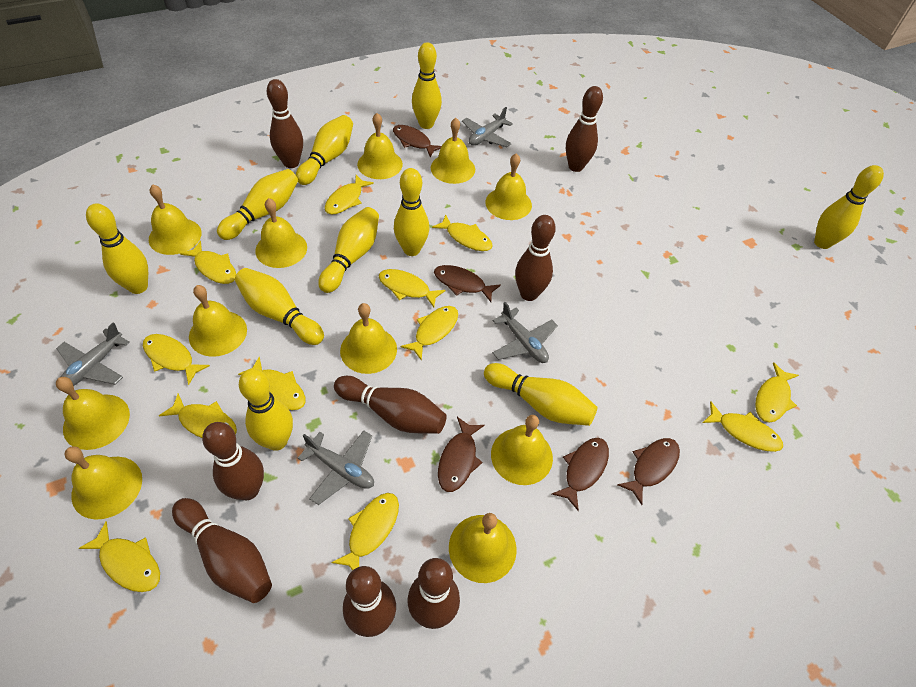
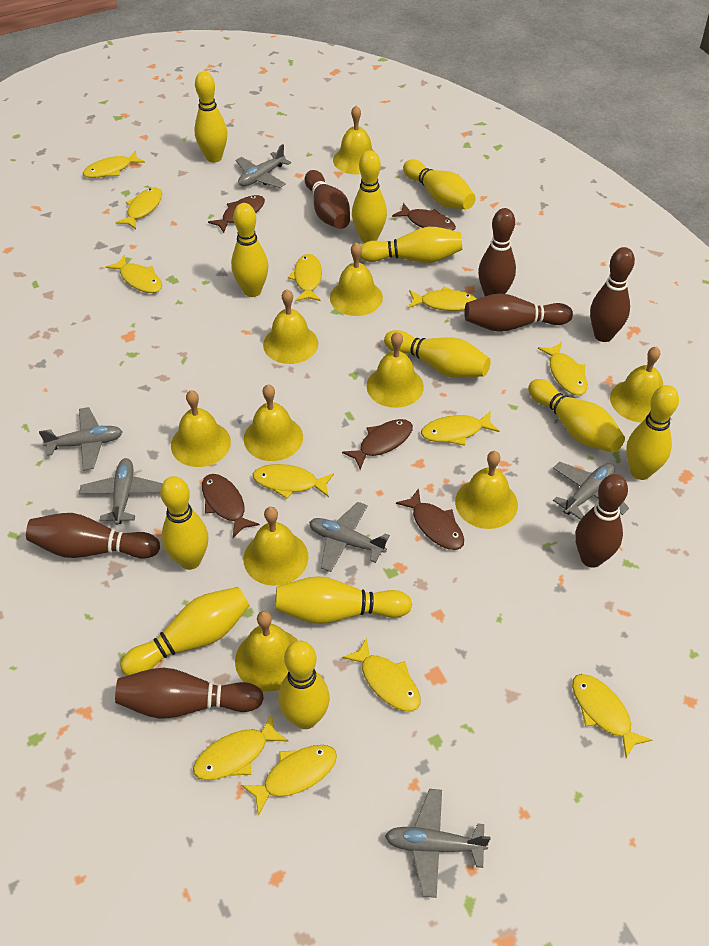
brown bowling pin: [172,498,272,603] [202,422,264,500] [267,79,303,168] [334,376,447,434] [343,566,396,637] [408,558,460,629] [515,215,556,301] [566,86,603,172] = 8 -> [26,513,160,559] [115,667,264,719] [305,170,350,229] [464,293,573,332] [478,208,516,296] [575,474,628,568] [590,247,635,342] = 7
grey plane: [56,322,130,386] [298,430,374,505] [462,107,513,147] [493,302,558,363] = 4 -> [39,407,123,471] [79,458,163,525] [236,144,291,188] [309,502,390,572] [385,789,490,898] [553,462,629,520] = 6
yellow bell: [56,377,130,450] [65,446,142,520] [149,184,202,255] [189,285,247,357] [255,198,307,268] [340,303,397,374] [357,113,403,179] [431,118,475,184] [449,513,517,583] [485,153,532,220] [491,415,553,485] = 11 -> [171,390,231,467] [235,611,298,691] [243,507,309,586] [244,384,303,461] [263,289,318,364] [330,242,383,316] [333,105,379,174] [367,332,424,408] [455,451,518,529] [610,347,663,423] = 10
yellow bowling pin: [86,204,148,294] [217,169,298,240] [235,268,324,345] [239,369,293,451] [296,115,353,185] [318,207,379,293] [394,168,429,256] [412,42,442,129] [484,363,598,426] [814,165,884,249] = 10 -> [120,587,250,676] [160,476,208,570] [194,71,227,163] [231,203,269,297] [275,576,412,624] [278,641,330,729] [352,151,387,243] [360,227,462,263] [384,330,491,378] [403,159,476,209] [528,379,625,453] [626,385,679,480] = 12

